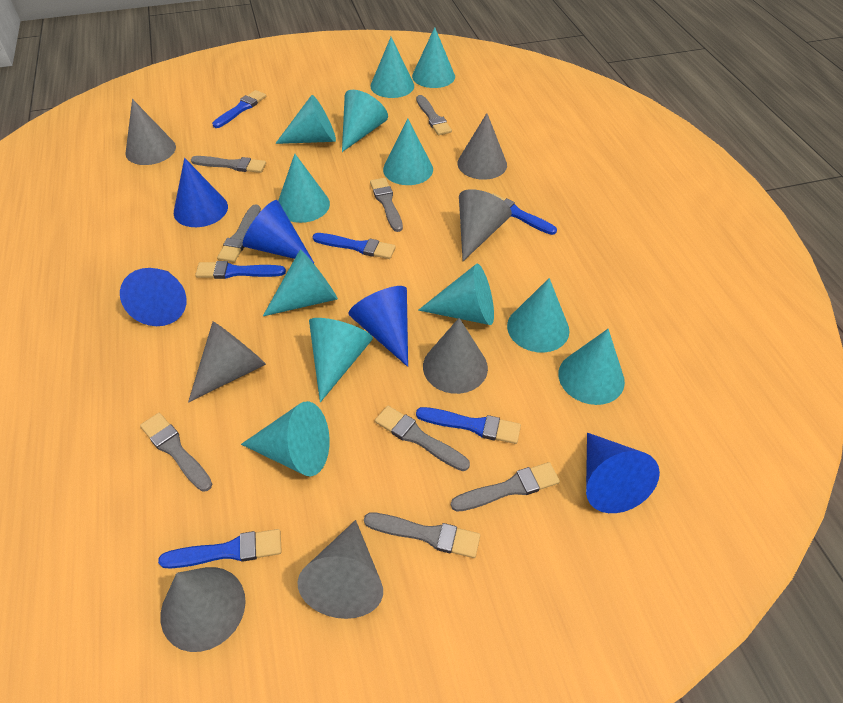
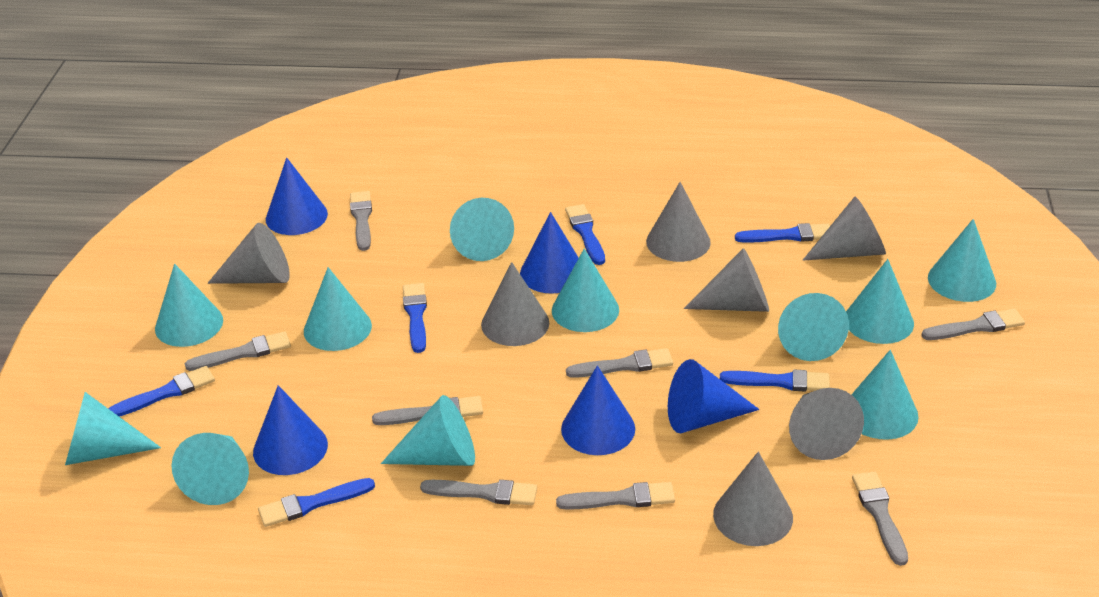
turquoise cone: [241,401,330,476] [263,250,338,316] [275,95,336,144] [278,154,330,223] [309,318,373,402] [342,90,388,152] [370,37,414,98] [383,118,433,185] [412,27,455,88] [418,264,494,325] [507,278,570,353] [558,329,625,405] = 12 -> [65,392,161,465] [155,264,223,347] [171,433,249,505] [304,267,372,351] [381,395,475,466] [450,198,514,261] [552,249,619,332] [778,293,849,361] [846,259,914,344] [851,350,919,440] [928,219,996,302] = 11

